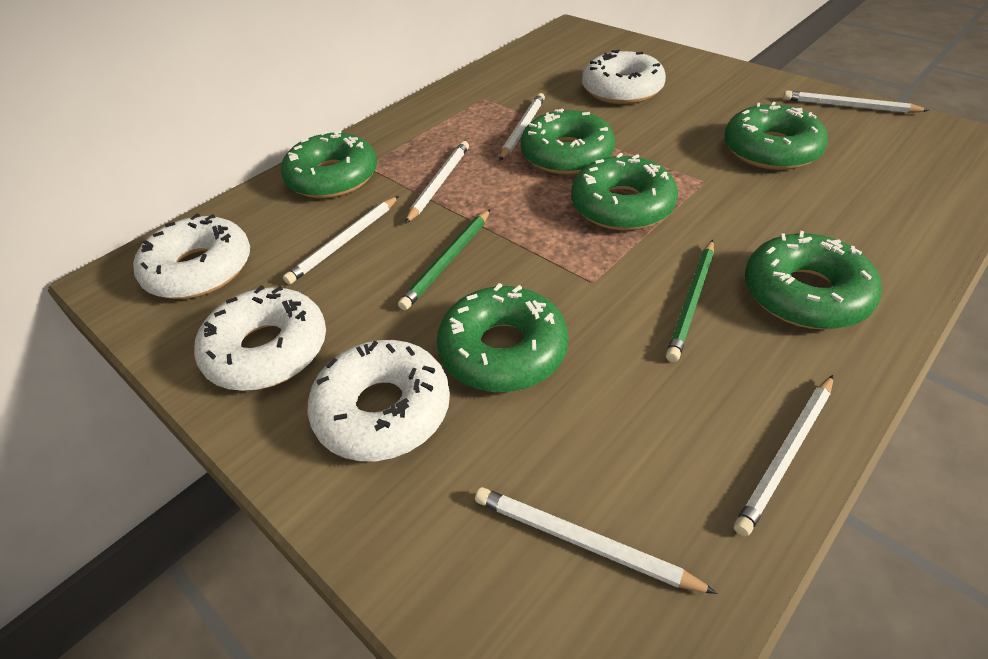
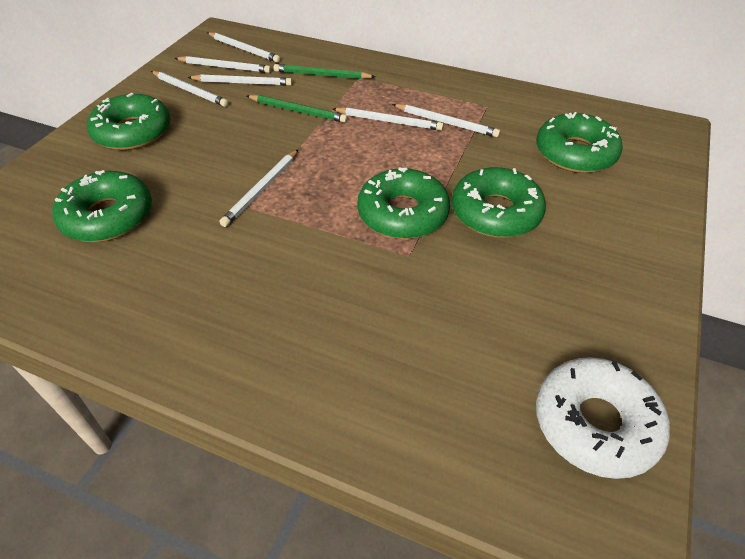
green donut: [281,130,377,198] [437,283,568,392] [520,109,615,174] [571,153,678,231] [724,102,828,170] [745,231,882,330] = 6 -> [52,170,152,242] [87,93,170,150] [357,167,450,239] [452,167,546,238] [536,112,623,173] = 5
white donut: [133,213,250,299] [194,285,326,391] [307,340,450,461] [582,49,666,104] = 4 -> [536,357,670,479] = 1
white pencil: [283,196,399,285] [405,141,469,224] [475,487,718,594] [500,93,545,161] [734,375,833,536] [783,90,930,113] = 6 -> [151,71,229,107] [175,56,271,73] [188,74,292,86] [208,32,281,63] [219,149,299,227] [333,107,444,131] [392,104,500,137] = 7

